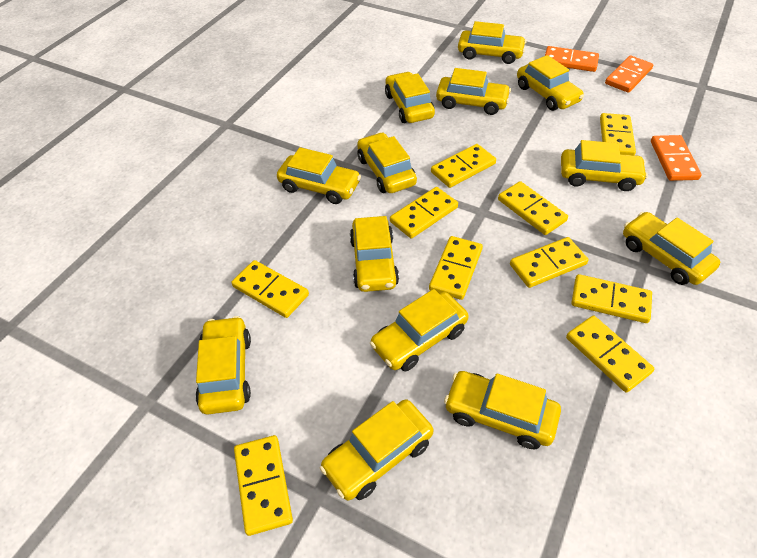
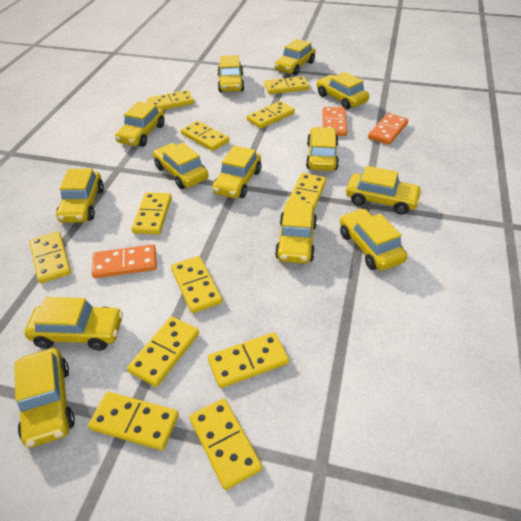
yellow domino: [232,260,309,318] [234,435,293,536] [390,187,458,238] [429,236,483,300] [431,144,496,188] [498,181,568,235] [510,237,589,288] [566,315,654,393] [571,274,652,323] [600,113,636,155] = 10 -> [30,231,71,283] [88,392,179,450] [127,316,199,387] [131,192,172,234] [147,90,194,110] [171,256,222,313] [181,121,229,151] [190,398,262,490] [208,332,289,388] [247,101,295,128] [265,76,309,94] [288,173,326,209] = 12

